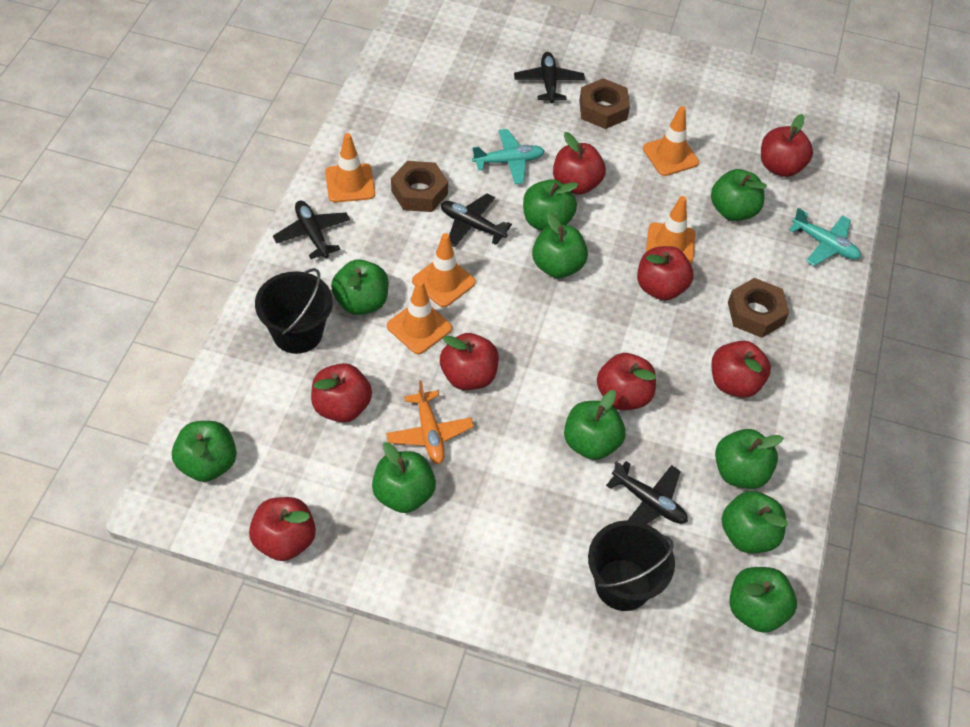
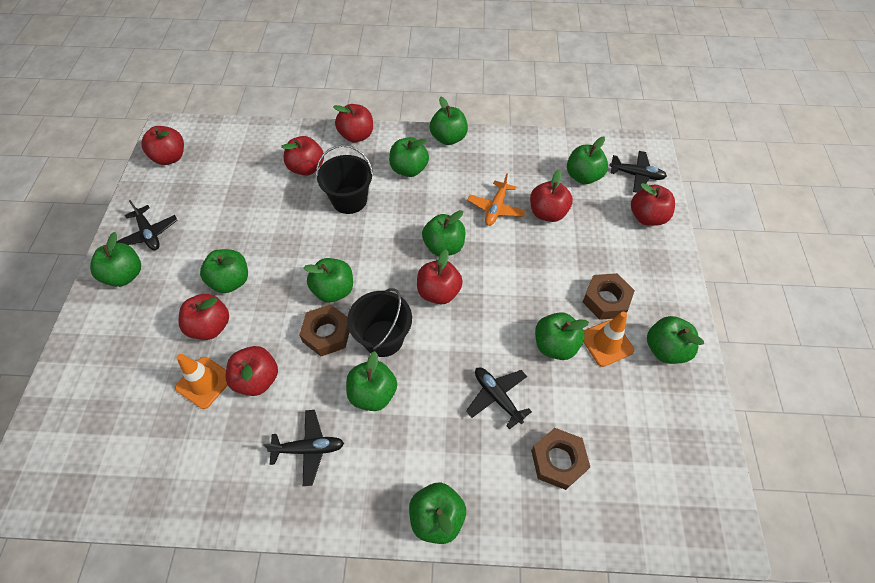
green apple: [172,421,237,482] [331,259,389,315] [372,442,436,513] [523,179,578,231] [532,212,588,278] [564,390,626,460] [711,169,767,221] [715,429,783,489] [721,491,788,553] [729,567,797,633] = 10 -> [90,232,141,287] [200,249,248,293] [303,258,353,303] [346,351,397,411] [389,137,429,177] [409,483,466,544] [422,210,465,256] [430,97,468,145] [535,312,589,360] [567,137,608,184] [647,316,704,364] = 11
orange traffic cone: [325,133,375,203] [387,280,452,354] [412,233,476,307] [643,106,699,176] [646,196,696,264] = 5 -> [175,354,228,409] [584,312,634,367] = 2
turquoise plane: [472,129,545,184] [789,208,861,266] = 2 -> none = 0

